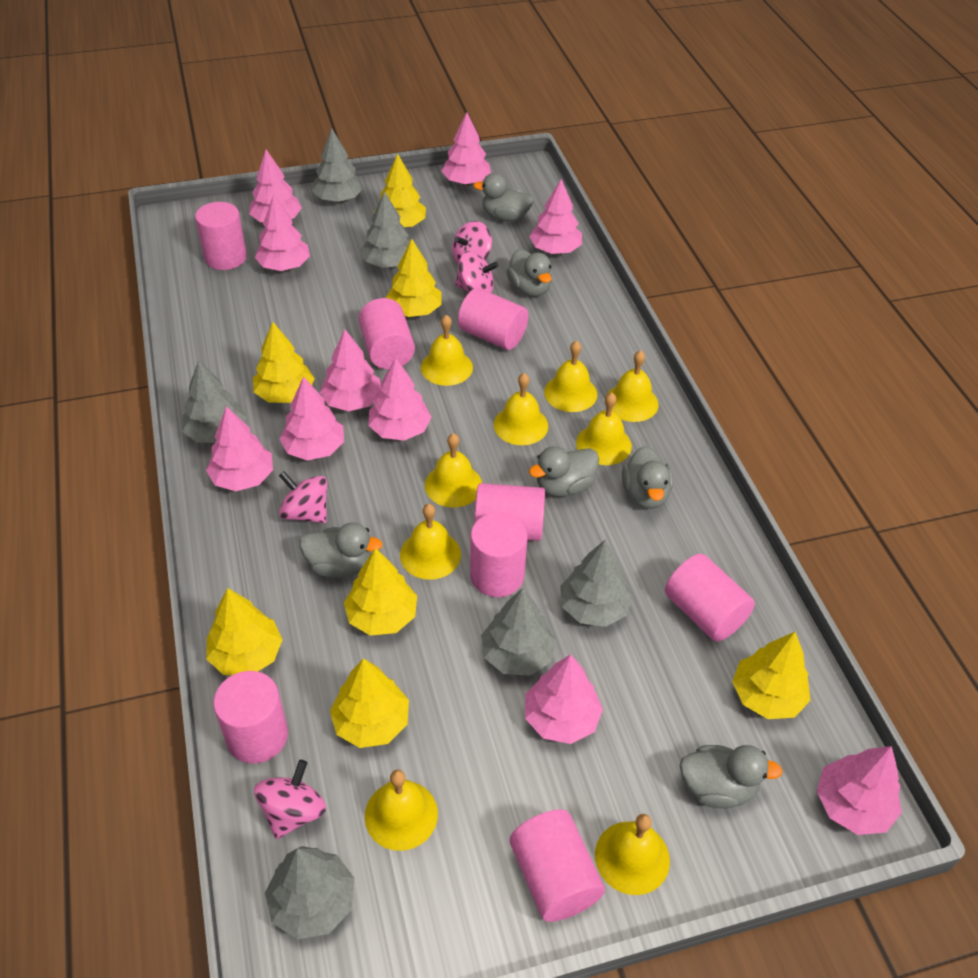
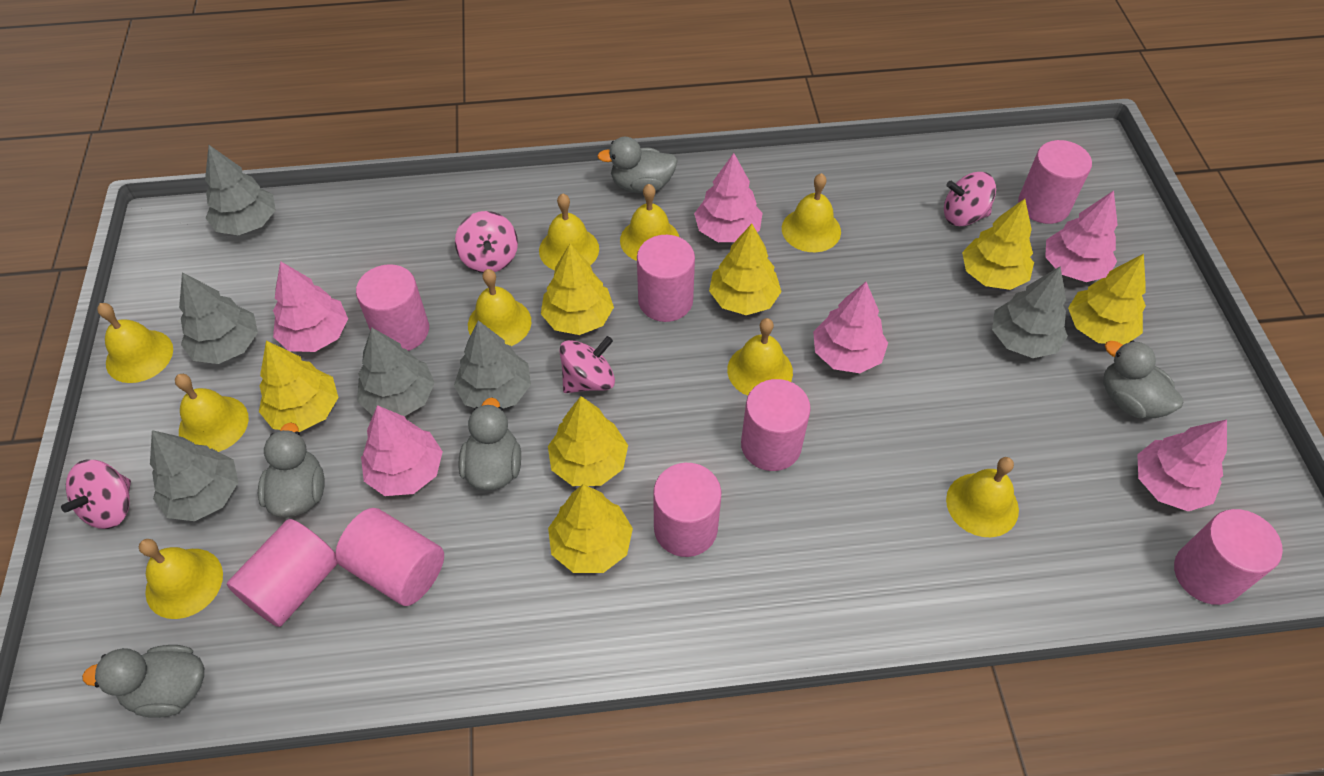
grey duck: [300,522,383,578] [473,173,534,222] [506,249,552,297] [529,446,599,497] [622,446,673,509] [679,745,783,808] = 6 -> [82,645,204,718] [258,422,325,518] [458,397,521,491] [597,137,678,193] [1104,340,1183,419] = 5
pink tree: [206,406,273,491] [249,150,302,222] [255,194,310,271] [279,376,344,461] [320,330,381,411] [368,358,431,441] [441,112,491,185] [525,655,603,744] [529,179,582,254] [817,746,902,835] = 10 -> [273,261,348,352] [361,405,443,496] [694,153,763,242] [813,282,888,373] [1045,191,1118,282] [1137,419,1227,511] = 6

